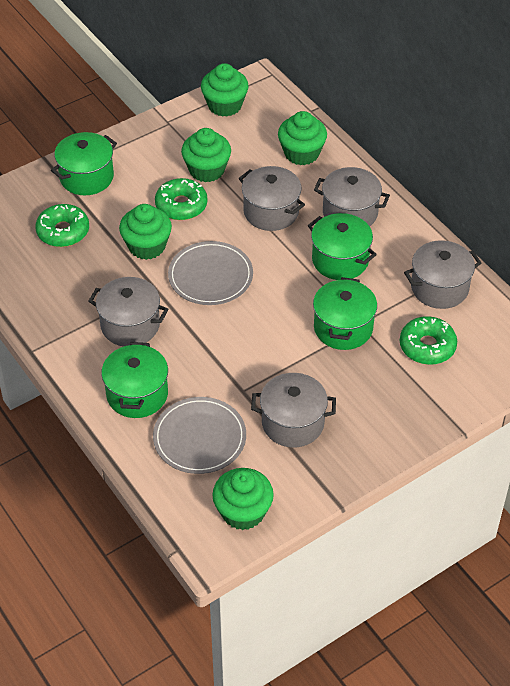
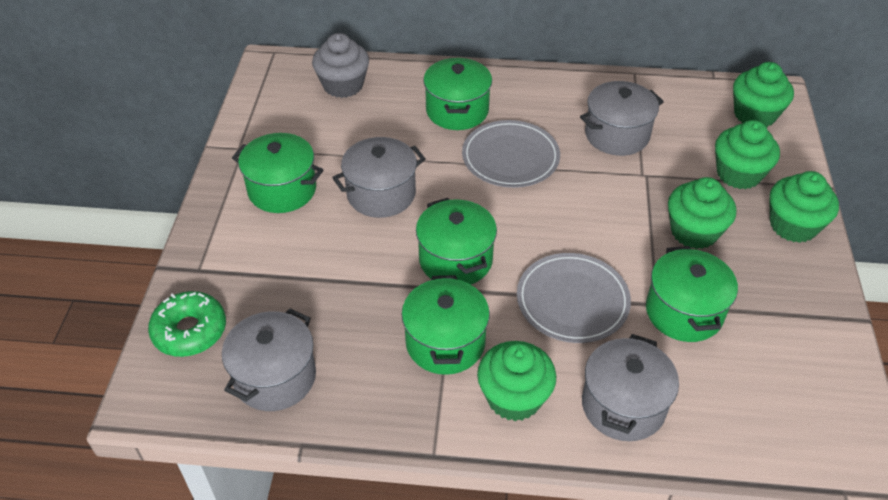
green donut: [35,204,89,247] [155,178,207,220] [400,316,457,365] = 3 -> [148,291,226,357] = 1
green pot: [51,132,117,195] [101,342,168,418] [308,213,377,280] [313,277,377,350] = 4 -> [232,133,324,213] [402,275,490,375] [416,198,497,285] [423,58,492,130] [646,246,738,342] = 5
grey cupcake: none = 0 -> [312,33,369,98] = 1
grey pot: [88,277,168,347] [239,166,305,231] [251,373,336,448] [314,167,390,226] [404,240,482,309] = 5 -> [222,308,316,411] [332,137,426,218] [580,81,664,156] [582,334,679,441] = 4

